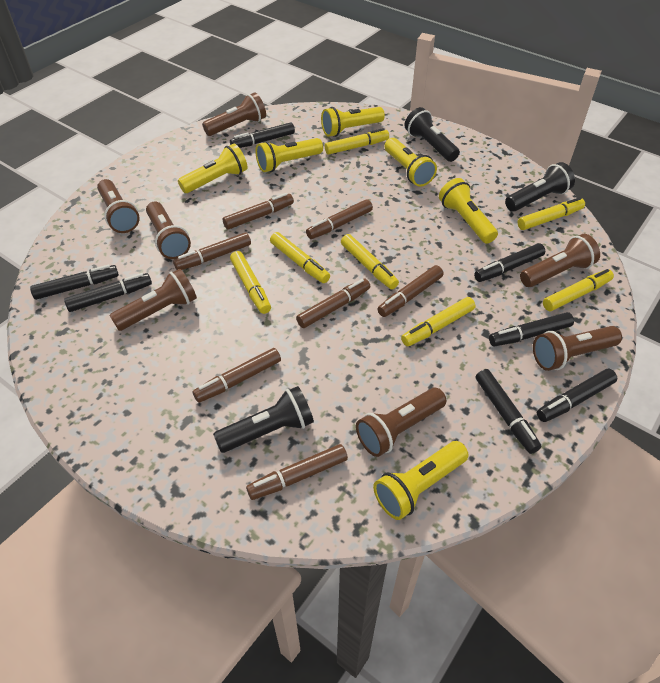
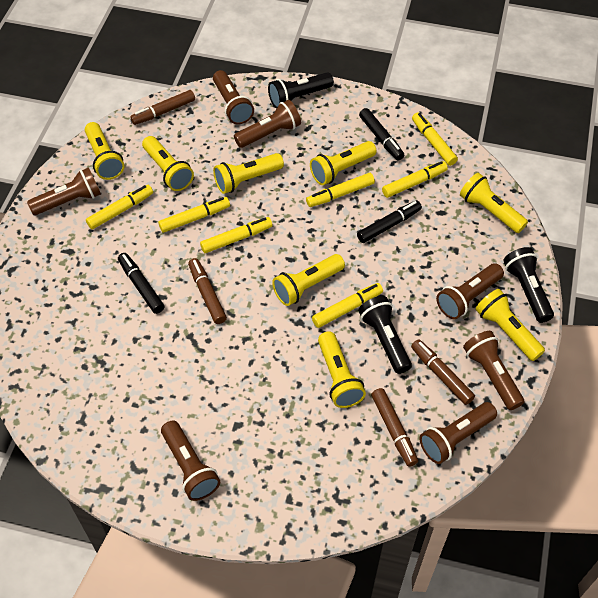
black marker: [30,264,119,300] [64,273,152,312] [230,122,295,148] [474,243,545,282] [476,369,541,454] [489,312,574,346] [537,369,617,422] = 7 -> [118,253,165,314] [357,200,422,243] [359,108,404,161] = 3
brown marker: [173,232,251,270] [192,348,281,403] [223,193,294,230] [246,444,348,500] [296,279,370,328] [306,199,373,239] [377,265,444,317] = 7 -> [130,90,195,125] [188,258,227,324] [371,388,418,467] [411,339,475,405] = 4
yellow flashlight: [178,144,248,193] [255,138,323,172] [321,107,385,137] [373,441,469,520] [385,138,437,187] [439,178,498,244] = 6 -> [85,122,124,180] [142,136,194,191] [213,153,284,194] [272,254,345,306] [310,141,376,185] [318,331,366,408] [460,173,528,233] [476,289,545,361] = 8

